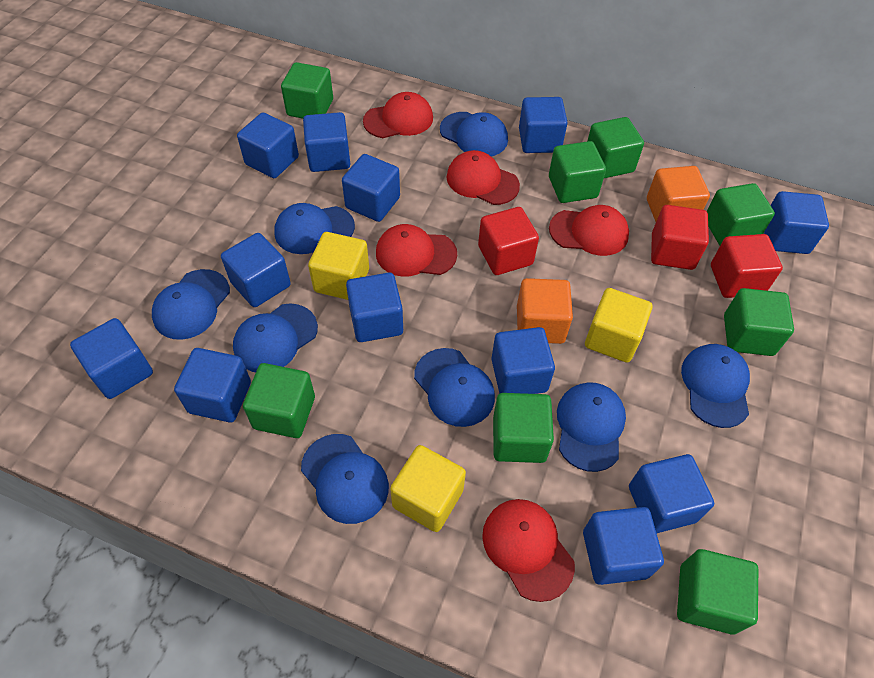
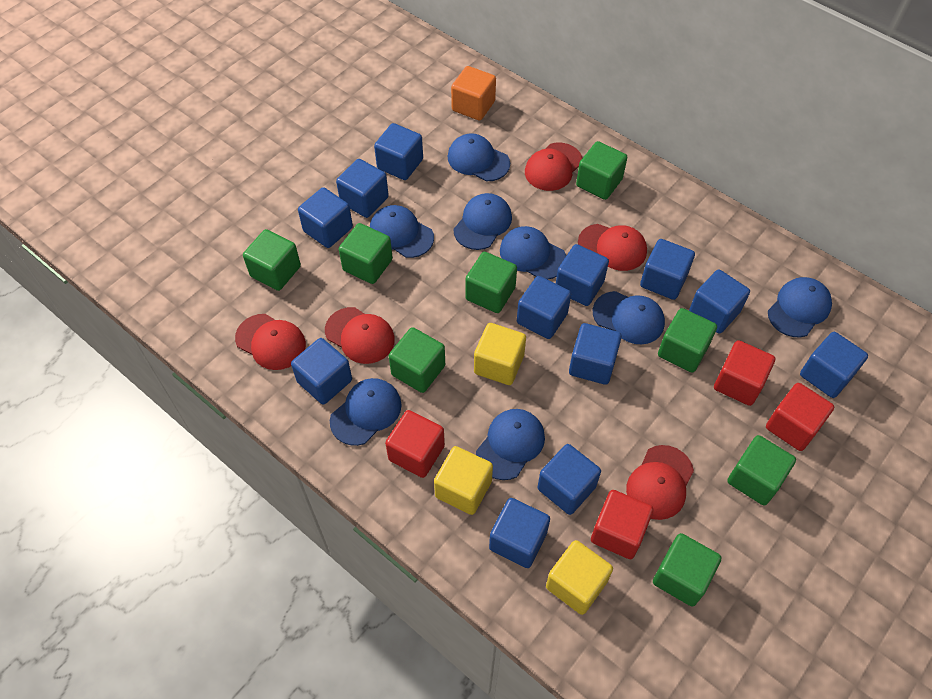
orange cube: [517,278,573,344] [647,166,710,222] = 2 -> [451,66,496,121] = 1
red cube: [478,207,539,275] [651,205,709,270] [711,234,783,298] = 3 -> [385,410,445,478] [591,490,653,559] [714,340,775,406] [766,383,834,451] = 4

